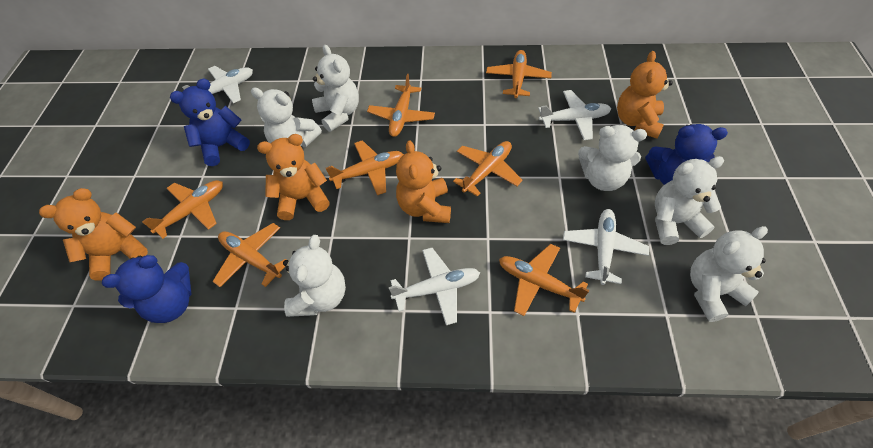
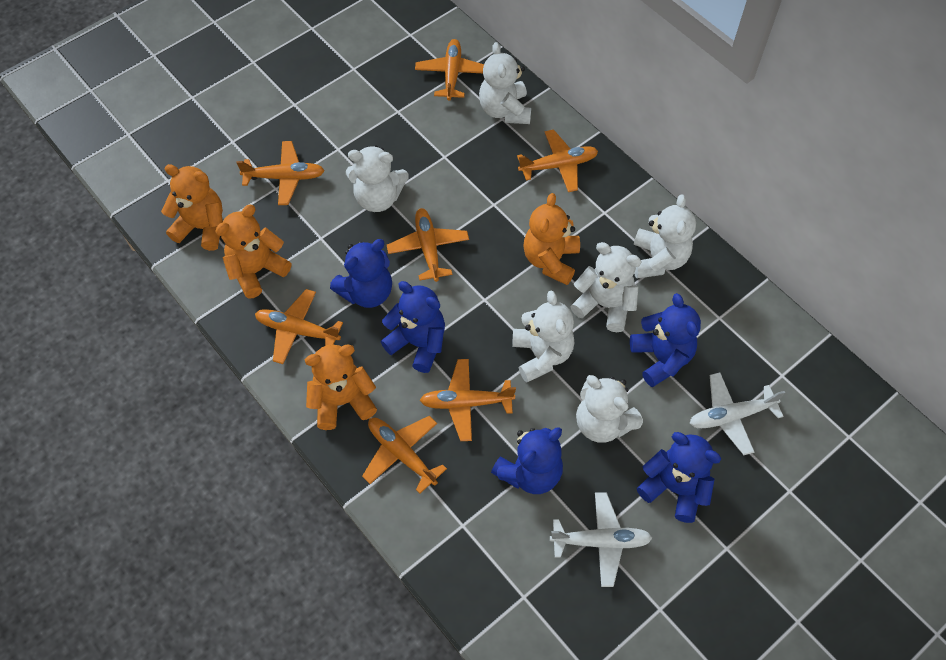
blue teddy bear: [102,255,192,323] [170,79,250,166] [646,124,728,185] = 3 -> [330,239,392,308] [381,281,445,373] [491,427,563,494] [630,293,701,387] [637,432,721,523] = 5
white plane: [182,66,253,103] [389,248,480,325] [538,90,611,140] [563,209,649,285] = 4 -> [550,492,652,587] [690,372,785,455] = 2

